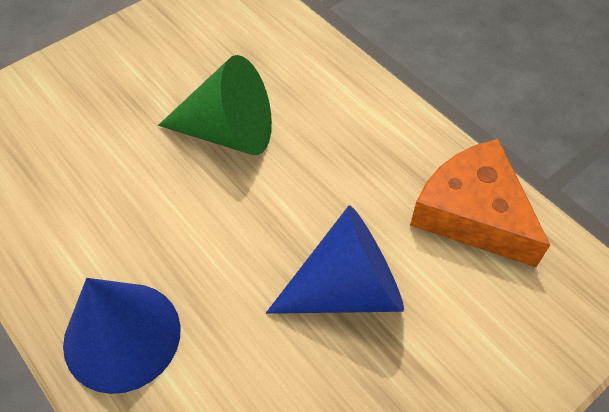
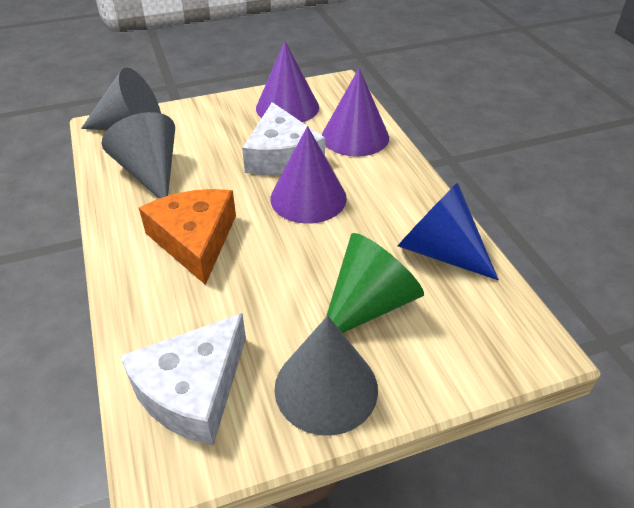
blue cone: [63,278,181,394] [266,206,404,314] = 2 -> [398,182,499,280] = 1
grey cone: none = 0 -> [81,68,161,130] [101,112,175,198] [274,316,378,436] = 3
purple cone: none = 0 -> [256,41,319,123] [270,126,347,224] [322,68,389,157] = 3
white cheese: none = 0 -> [120,313,246,445] [242,102,325,175] = 2

